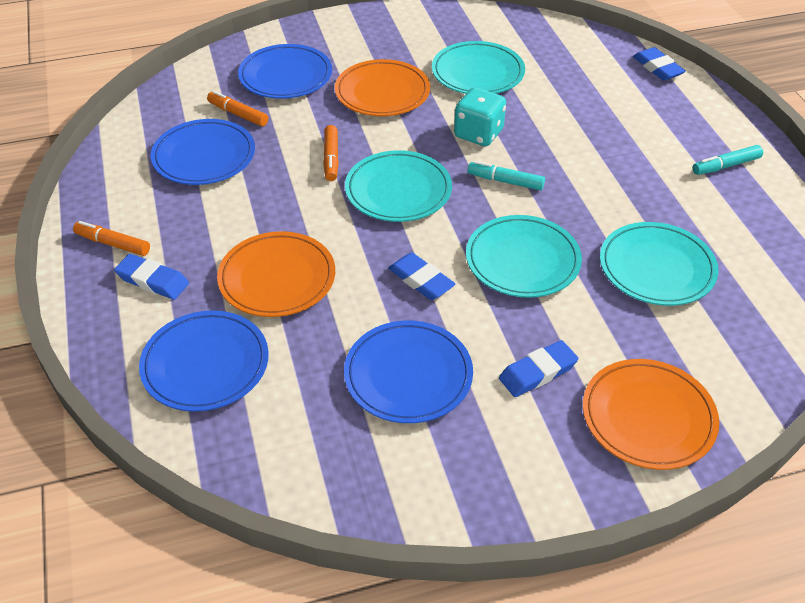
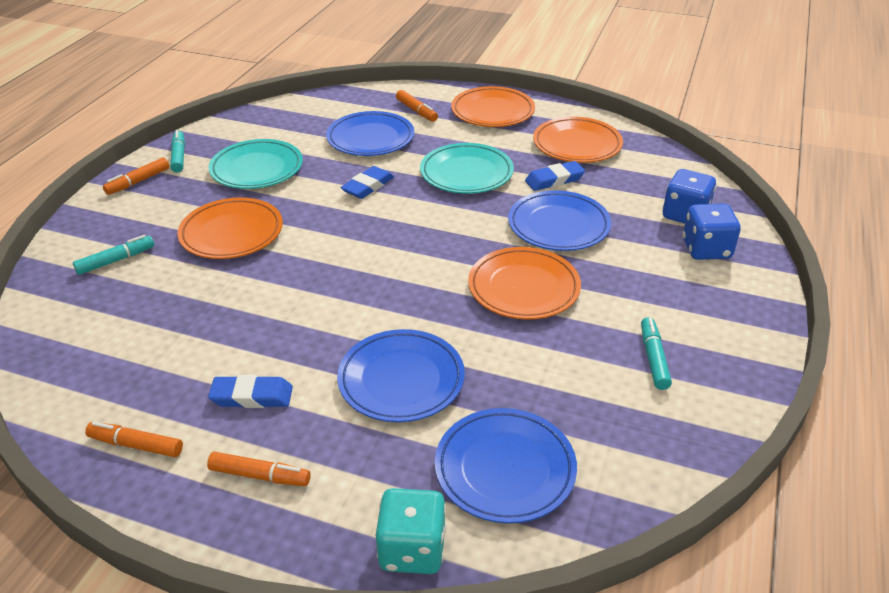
blue dice: none = 0 -> [662,169,716,224] [683,203,741,260] = 2
blue eraser: [114,254,189,300] [388,253,456,300] [499,340,578,397] [633,47,686,81] = 4 -> [208,375,293,408] [341,166,394,199] [525,161,585,191] = 3
orange marker: [73,221,150,256] [207,91,268,126] [323,125,339,181] = 3 -> [85,421,183,457] [103,157,169,195] [207,452,311,486] [396,90,438,122] = 4
orange plate: [217,231,335,317] [335,59,430,116] [583,359,719,470] = 3 -> [178,197,283,259] [451,86,535,127] [468,247,581,320] [533,117,623,163] = 4
turquoise marker: [467,161,545,190] [693,145,763,175] = 2 -> [73,235,154,275] [170,130,185,173] [641,317,672,390] = 3
turquoise plate: [345,150,452,222] [432,41,525,94] [466,215,582,298] [600,222,719,306] = 4 -> [209,139,303,189] [420,143,514,194] = 2

